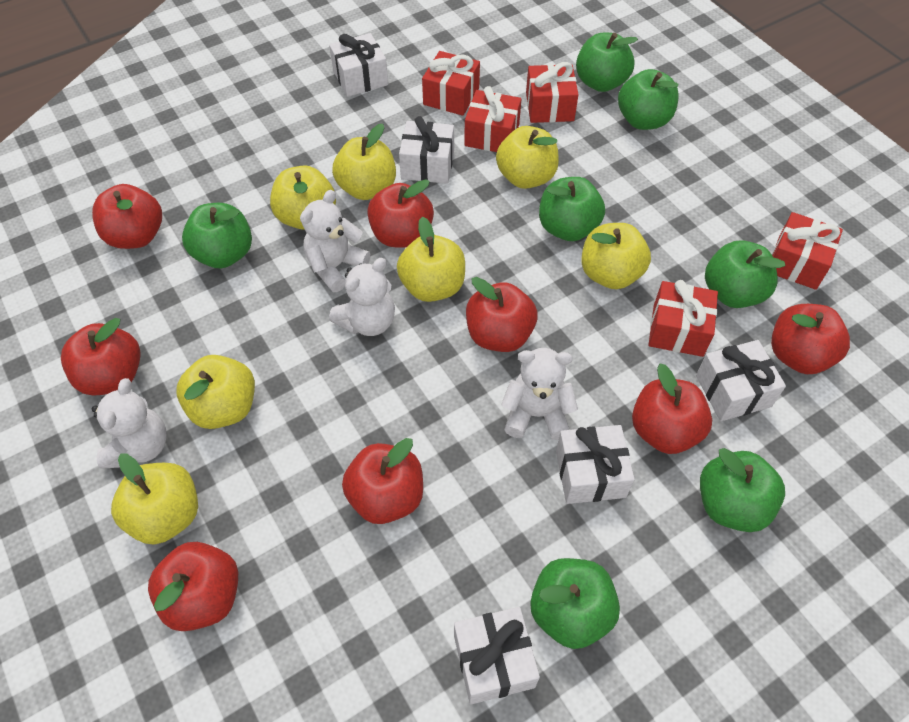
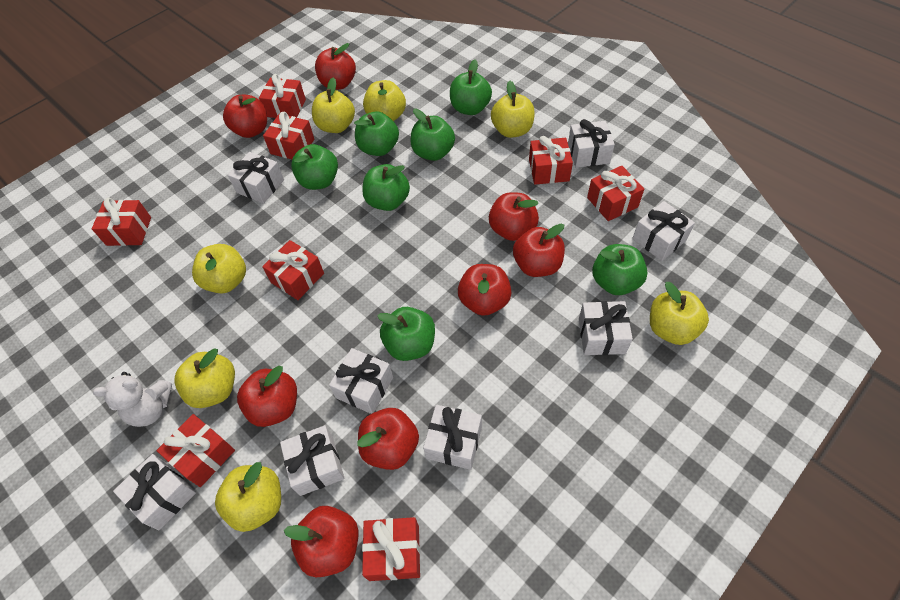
red gift: [422,51,480,116] [464,86,521,152] [526,62,579,123] [649,280,718,357] [772,212,843,290] = 5 -> [92,198,151,246] [156,414,235,487] [259,74,306,118] [262,240,324,300] [263,112,314,159] [362,517,420,581] [529,136,573,185] [587,166,644,221] = 8
white gift: [329,33,388,97] [399,116,454,184] [454,607,540,705] [556,425,635,504] [696,340,786,421] = 5 -> [113,454,196,530] [228,152,284,204] [280,425,344,496] [329,348,393,414] [423,405,482,470] [568,119,615,168] [579,301,633,355] [632,201,695,261] = 8
white teddy bear: [92,378,167,469] [300,190,370,292] [329,258,395,336] [501,348,578,440] = 4 -> [93,372,172,427] = 1

